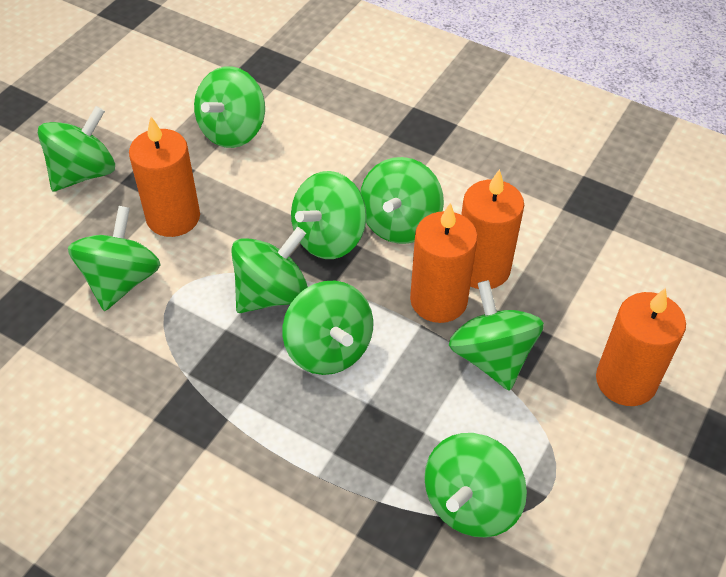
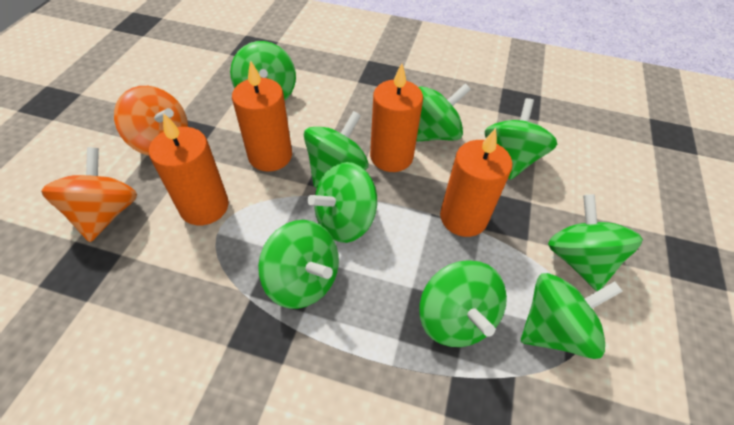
orange spinning top: none = 0 -> [41,147,137,242] [114,86,188,156] = 2

